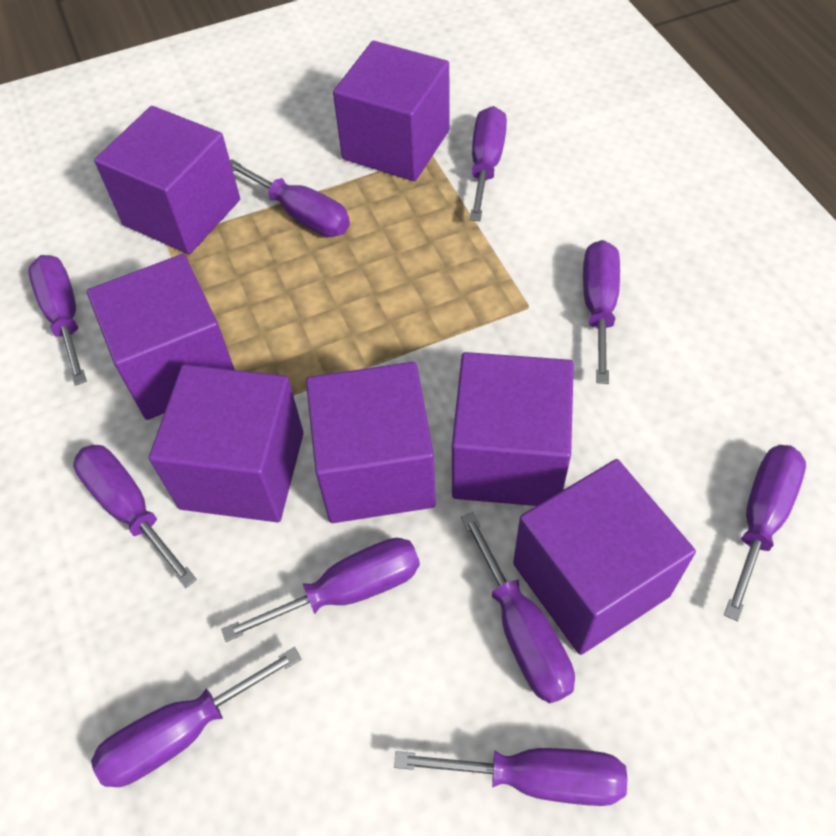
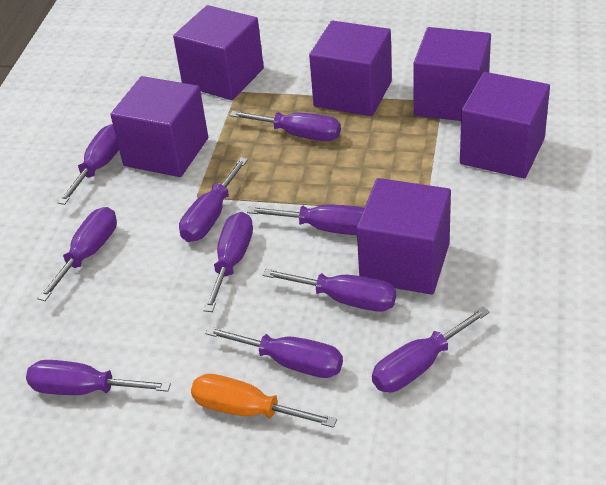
orange screwdriver: none = 0 -> [191,374,337,428] = 1
purple cube: [87,254,235,420] [94,106,240,254] [149,365,304,522] [306,362,436,523] [333,41,450,181] [452,352,574,506] [513,459,696,655] = 7 -> [110,76,208,177] [173,5,264,100] [309,21,392,116] [357,178,451,295] [413,27,491,121] [460,72,550,178] = 6

